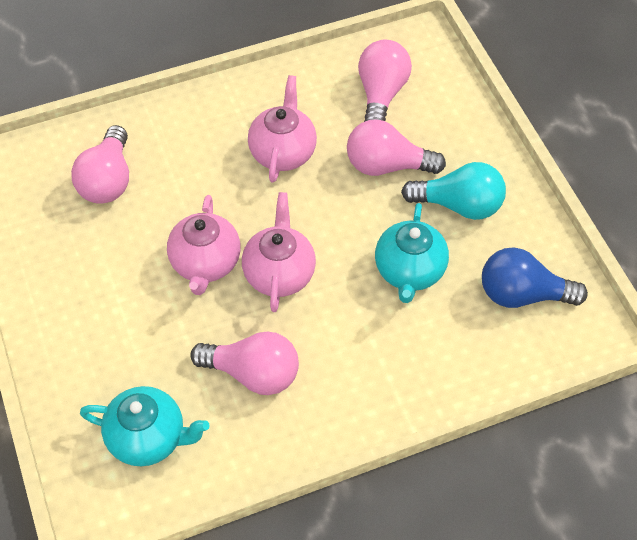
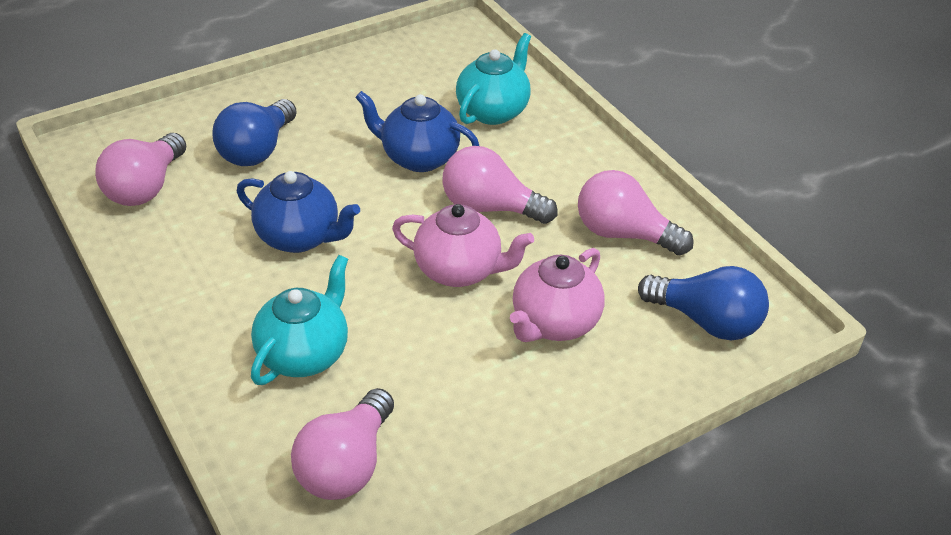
blue light bulb: [482,248,588,308] = 1 -> [212,99,297,166] [638,266,769,340] = 2
blue teapot: none = 0 -> [237,171,360,253] [355,91,479,172] = 2
pink teapot: [167,195,241,295] [242,192,316,312] [248,75,317,182] = 3 -> [392,204,534,287] [510,248,605,342] = 2
turquoise light bulb: [401,162,506,220] = 1 -> none = 0

